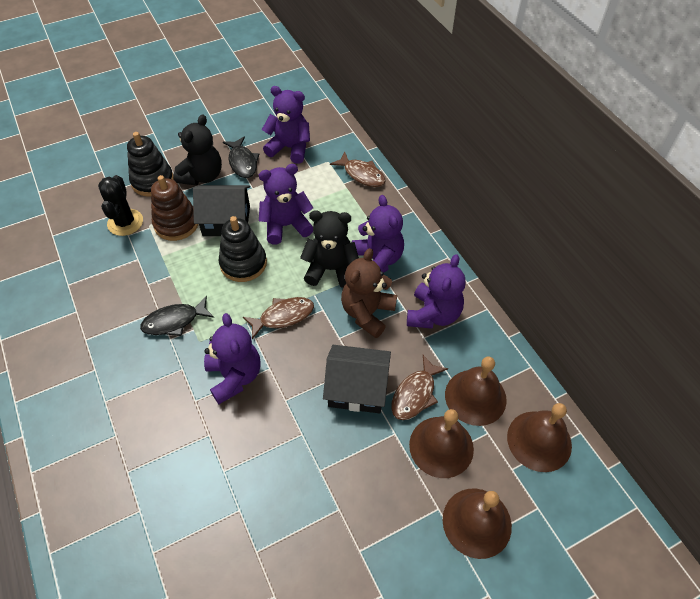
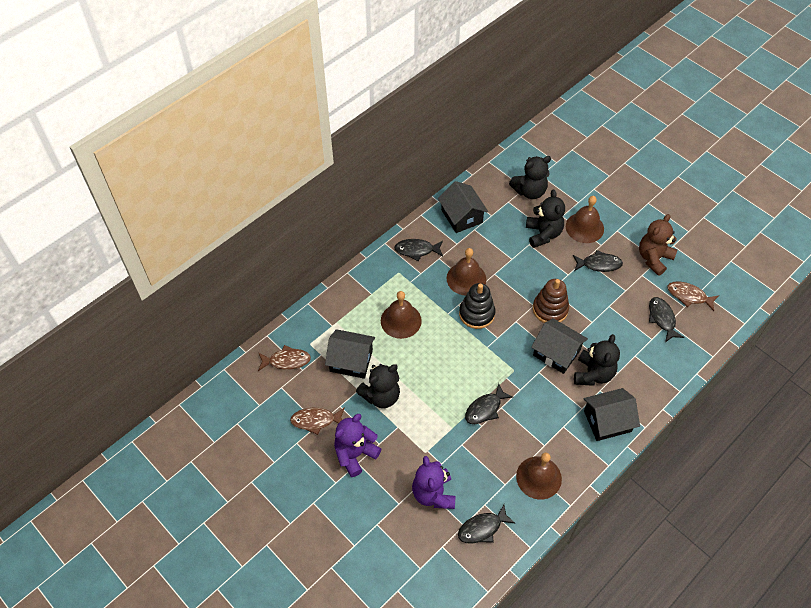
black cactus: [98,175,143,236] = 1 -> none = 0
black fish: [140,296,214,336] [223,136,259,178] = 2 -> [394,239,443,261] [458,504,515,544] [465,383,513,424] [573,250,623,272] [649,297,684,342] = 5
black house: [193,185,250,236] [323,345,391,413] = 2 -> [325,329,375,379] [438,181,488,233] [531,318,588,374] [584,388,640,441] = 4
black stacking toy: [127,132,174,197] [219,216,267,282] = 2 -> [459,283,495,329] = 1
black teddy bear: [173,114,222,185] [300,210,359,288] = 2 -> [356,364,400,408] [509,156,551,199] [526,190,565,248] [574,334,620,386] = 4
purple teddy bear: [204,313,261,404] [259,164,313,245] [262,86,310,164] [352,195,404,273] [407,254,466,329] = 5 -> [334,414,381,477] [412,456,456,509] = 2

